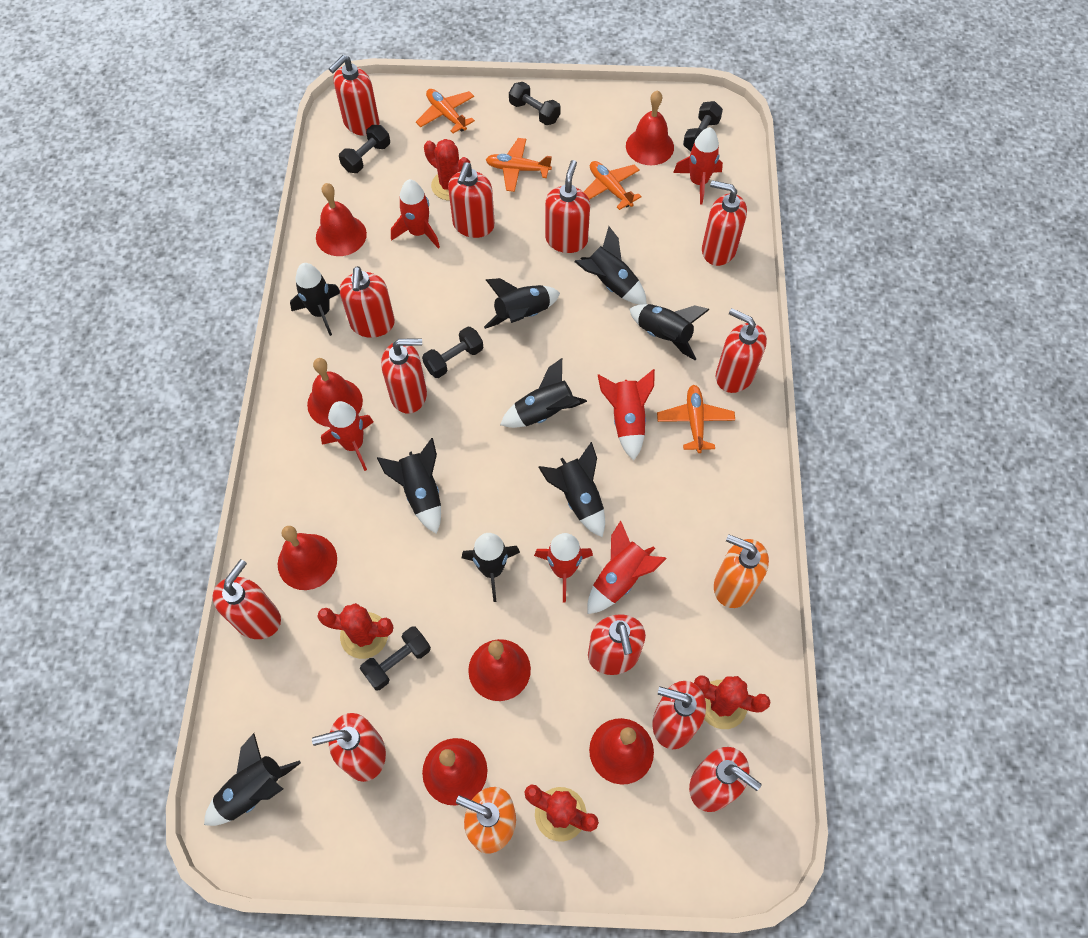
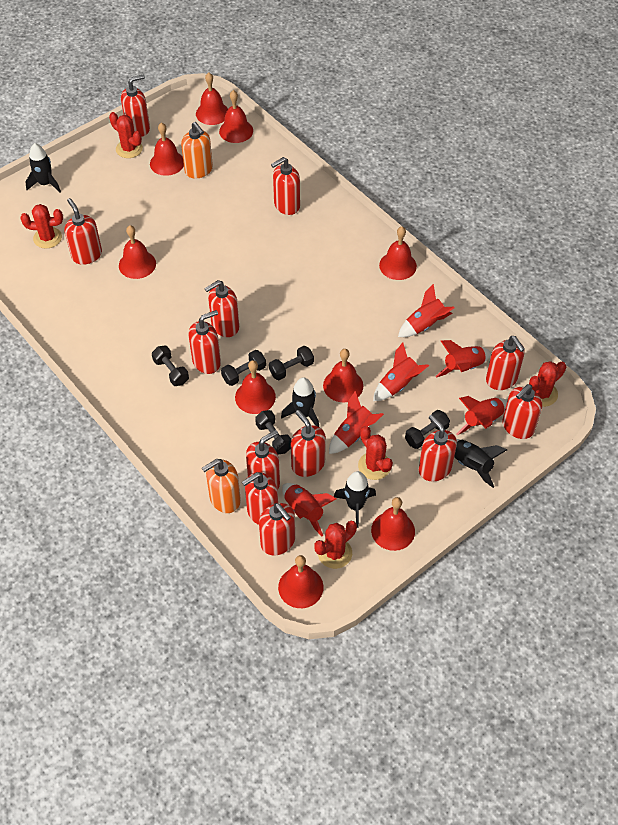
black rocket: [204,733,301,826] [290,263,340,336] [377,438,441,534] [462,533,520,602] [484,278,560,329] [500,358,587,428] [539,442,605,537] [574,226,647,305] [630,304,709,360] = 9 -> [25,143,61,192] [281,377,319,427] [334,471,376,528] [454,439,507,488] = 4
orange plane: [416,89,475,133] [486,138,552,192] [584,161,642,210] [657,385,735,453] = 4 -> none = 0
red bell: [278,526,337,590] [307,358,363,427] [316,183,367,256] [422,738,488,805] [468,639,531,701] [589,718,654,785] [626,90,674,165] = 7 -> [119,225,156,279] [150,122,184,176] [196,72,228,125] [219,90,253,143] [235,360,276,414] [278,555,323,608] [323,349,363,402] [371,497,415,551] [379,227,417,280] = 9
red cactus: [317,603,394,659] [424,139,470,200] [524,785,599,842] [694,676,770,729] = 4 -> [20,204,63,249] [109,112,143,158] [314,521,357,569] [358,426,393,480] [529,361,566,407] = 5

